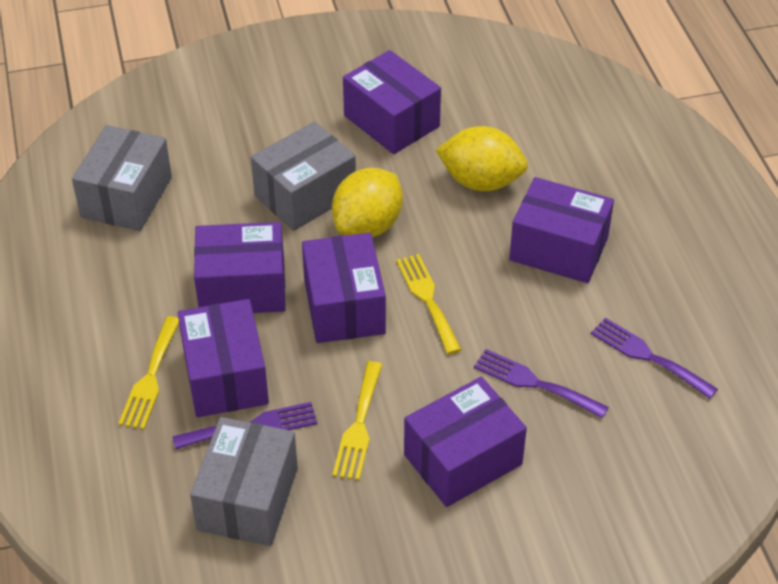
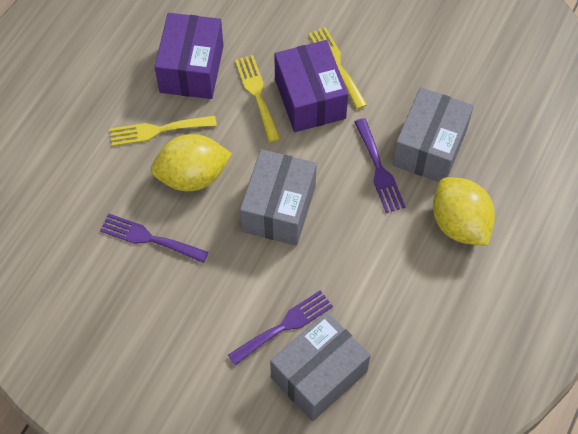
purple box: [178,299,269,417] [194,222,286,313] [302,232,386,343] [343,50,441,154] [404,377,527,507] [509,177,614,283] = 6 -> [155,13,224,99] [274,40,348,132] = 2

